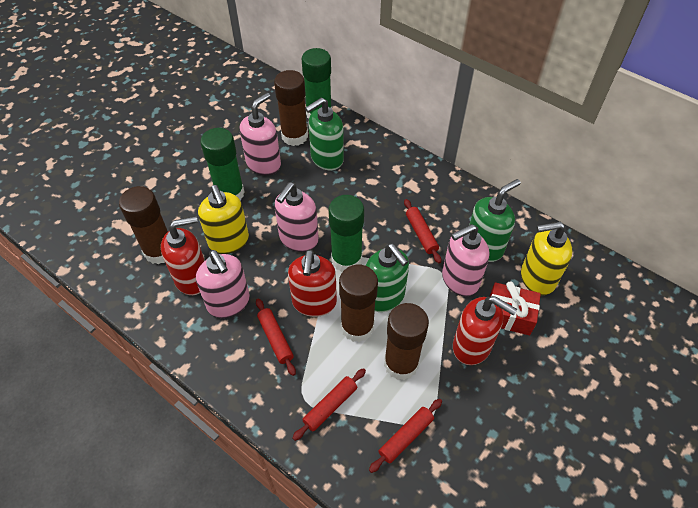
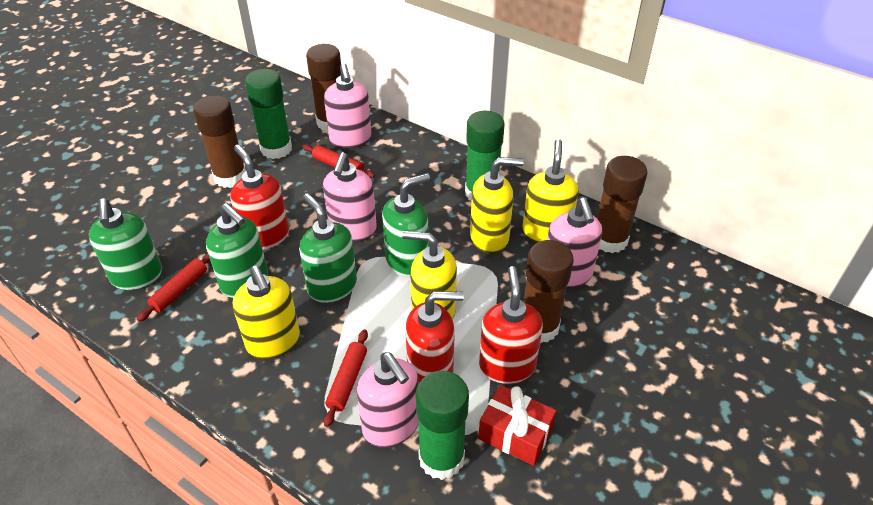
green soap dispenser: [305,98,344,170] [366,244,409,312] [469,179,521,262] = 3 -> [89,199,162,290] [206,203,268,298] [299,193,357,303] [382,173,430,277] = 4
red rolling pin: [256,298,296,376] [292,368,366,441] [369,399,442,473] [404,199,441,263] = 4 -> [137,253,210,322] [302,144,375,178] [324,330,368,427] = 3
yellow soap dispenser: [198,185,249,254] [521,222,573,296] = 2 -> [233,266,300,359] [402,231,457,320] [470,157,524,254] [522,139,579,243] = 4

